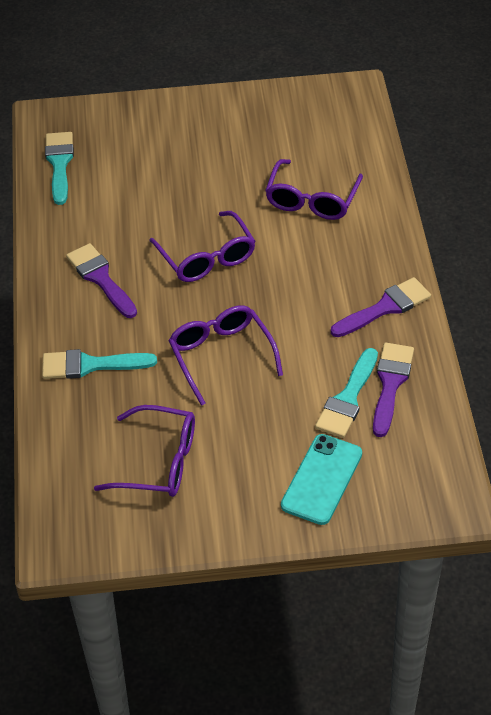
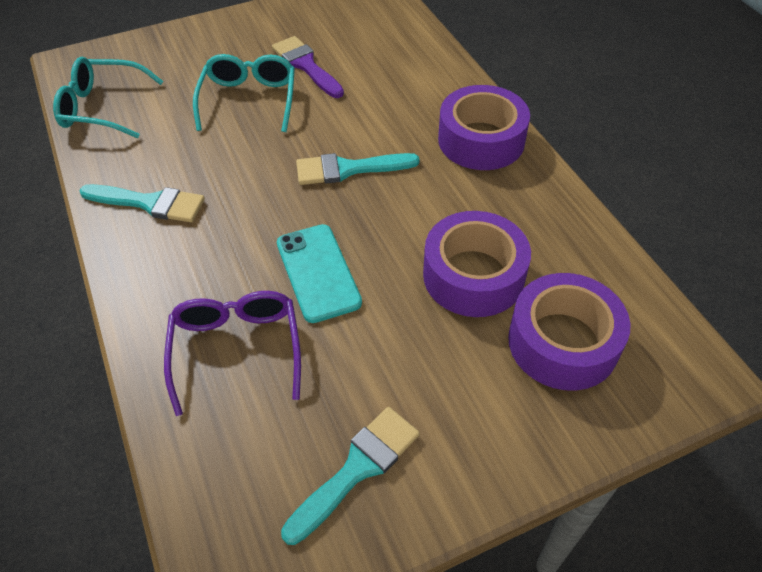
purple brush: [66,243,137,318] [331,277,431,337] [373,343,414,437] = 3 -> [272,36,344,98] = 1
purple glasses: [94,405,195,497] [149,211,255,282] [169,305,283,406] [265,159,363,220] = 4 -> [164,291,301,416] = 1
purple tape: none = 0 -> [423,211,531,317] [438,85,530,170] [508,273,630,391] = 3
turquoise glasses: none = 0 -> [53,57,163,138] [193,54,295,132] = 2

